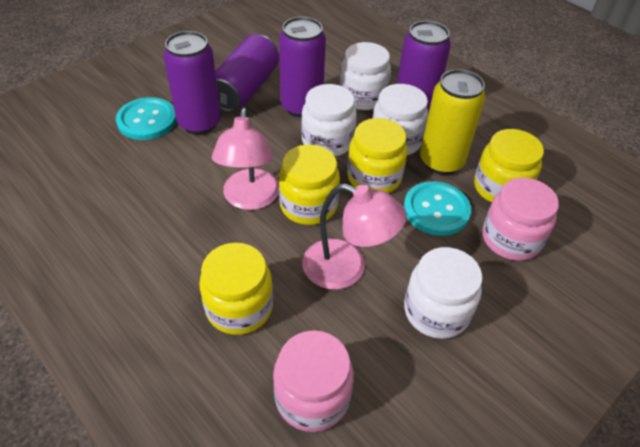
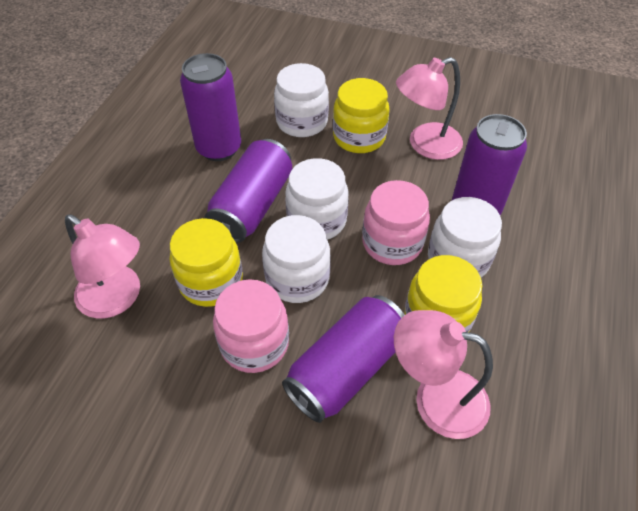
pink lamp: [212,108,279,210] [302,184,407,290] = 2 -> [65,214,140,319] [394,310,493,439] [396,57,463,160] = 3
turquoise button: [116,97,177,140] [404,181,471,236] = 2 -> none = 0
yellow can: [420,69,486,175] = 1 -> none = 0
yellow jar: [199,243,273,335] [279,144,340,225] [347,118,407,193] [474,129,544,203] = 4 -> [170,218,243,307] [333,78,390,153] [405,255,482,332] = 3

